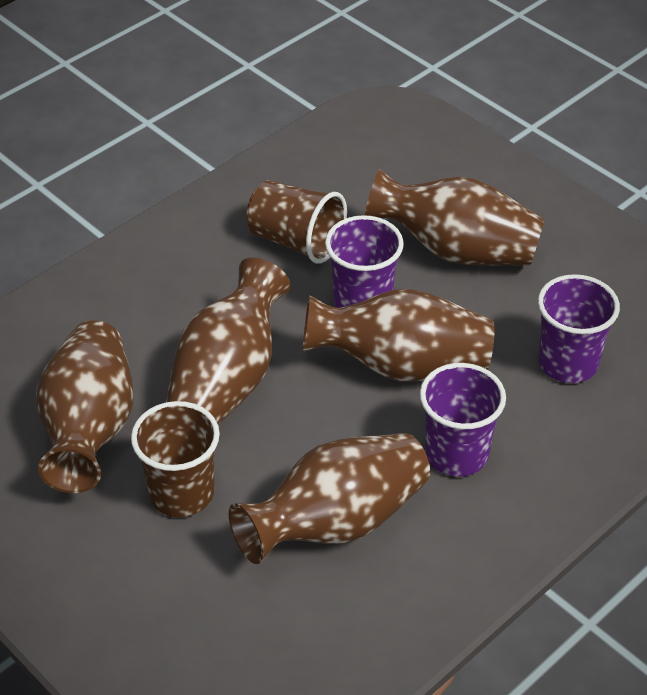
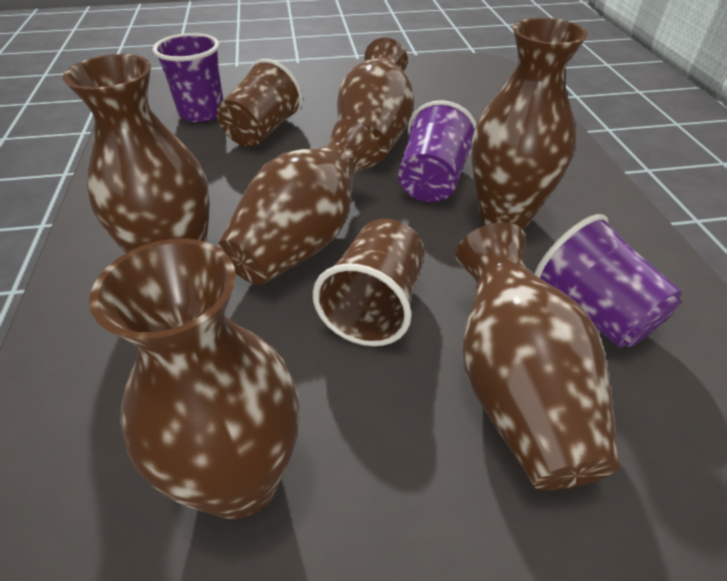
brown vase: [36,320,133,493] [166,258,291,425] [229,433,430,564] [303,289,494,381] [365,169,545,265] = 5 -> [63,54,210,253] [89,239,300,519] [218,119,380,285] [337,38,414,162] [455,222,620,490] [471,18,588,230] = 6

